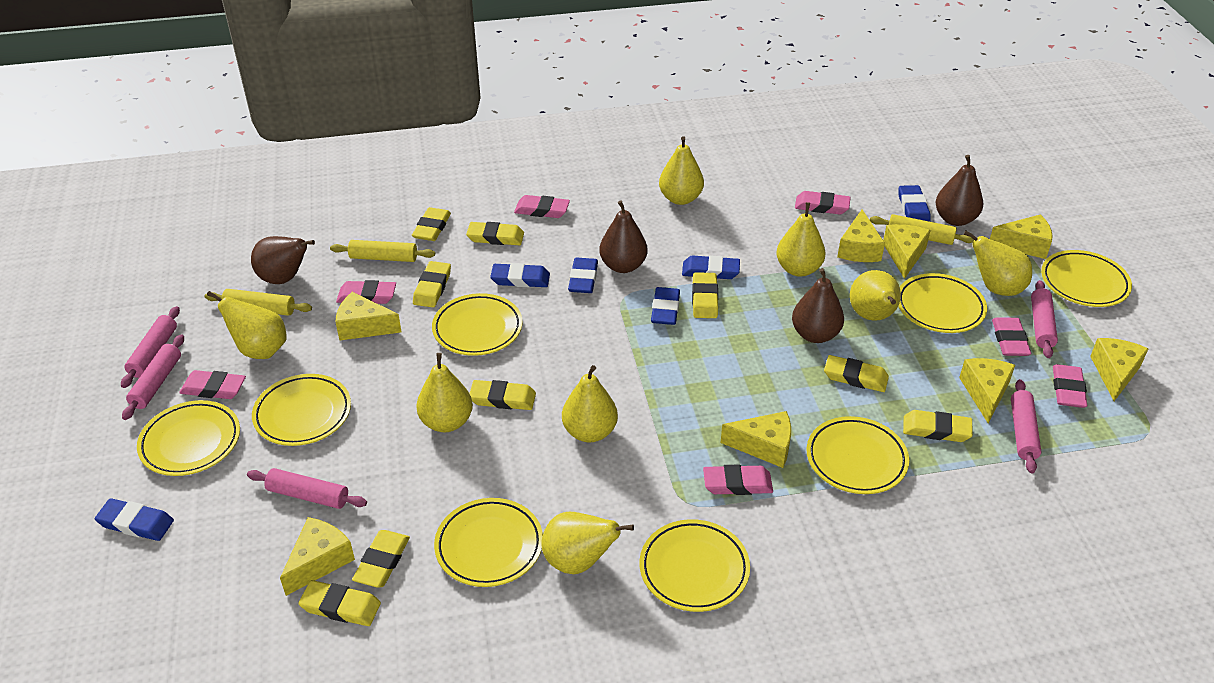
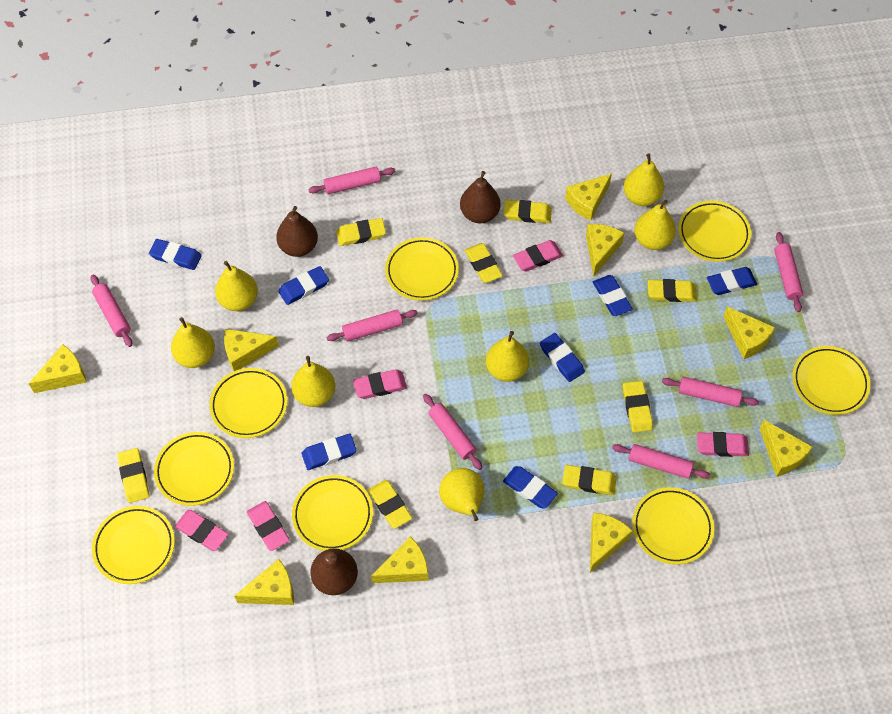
blue eraser: [95,498,174,541] [490,263,550,287] [568,257,598,293] [651,287,680,325] [682,255,740,279] [899,185,931,222] = 6 -> [149,239,202,270] [278,266,329,305] [302,434,357,470] [503,466,558,509] [540,333,585,382] [593,275,633,316] [707,267,757,295] = 7
brown pear: [251,236,315,284] [599,200,648,273] [792,268,844,343] [936,155,983,226] = 4 -> [276,206,318,257] [310,548,358,595] [460,171,500,223] = 3
pink eraser: [179,370,246,399] [336,280,396,304] [514,195,570,218] [703,465,773,495] [795,191,851,214] [992,317,1031,356] [1053,364,1088,408] = 7 -> [175,510,228,551] [247,501,290,551] [353,369,407,399] [513,240,563,271] [697,432,749,457] = 5
pink rolling pin: [121,306,180,388] [122,334,184,420] [247,468,367,509] [1011,379,1041,473] [1031,280,1058,358] = 5 -> [91,275,132,347] [308,167,395,194] [326,309,418,342] [423,394,482,470] [612,444,710,479] [662,377,759,407] [774,232,803,312] = 7
yellow cheese: [280,517,355,596] [336,292,402,341] [720,411,791,468] [837,210,885,262] [883,224,931,279] [959,358,1015,423] [990,214,1052,259] [1090,338,1148,401] = 8 -> [29,344,87,393] [224,329,279,371] [234,559,294,605] [371,536,428,583] [565,174,612,221] [586,224,624,277] [590,513,633,573] [723,307,775,359] [759,420,812,477] = 9
yellow eraser: [298,580,381,626] [352,530,410,588] [412,207,451,241] [413,261,451,307] [466,222,524,245] [469,380,536,410] [692,272,718,318] [824,355,889,392] [903,410,973,442] = 9 -> [117,448,150,503] [336,218,386,246] [368,480,412,529] [464,243,503,283] [504,200,552,223] [562,465,617,495] [623,381,653,432] [648,279,697,302] = 8
yellow pear: [207,291,286,359] [416,353,473,432] [541,512,634,574] [562,365,618,442] [659,136,704,205] [776,202,825,277] [850,270,901,320] [964,231,1032,296] = 8 -> [171,317,215,368] [215,261,258,311] [291,356,335,407] [439,468,485,521] [486,331,529,382] [623,154,664,206] [634,200,676,250] = 7
yellow rolling pin: [205,289,312,316] [330,240,435,262] [870,214,974,245] = 3 -> none = 0

